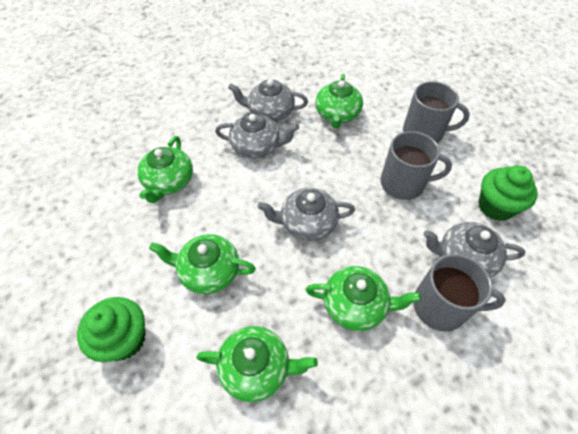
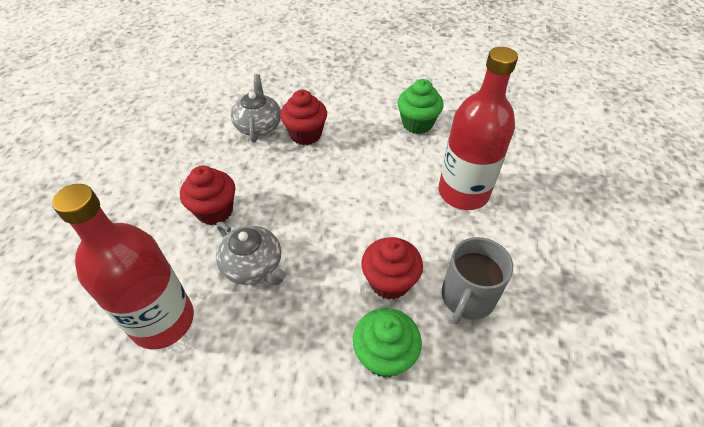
green teapot: [137,136,193,203] [149,234,256,294] [196,326,318,402] [306,266,421,331] [315,74,363,129] = 5 -> none = 0
grey mug: [380,131,452,200] [403,81,470,143] [413,254,506,332] = 3 -> [442,237,513,324] = 1
grey teapot: [215,113,299,158] [228,79,308,122] [258,188,355,241] [423,222,525,278] = 4 -> [216,222,286,285] [231,74,281,142] = 2
red bottle: none = 0 -> [52,184,194,350] [438,47,518,210] = 2
red cupcake: none = 0 -> [180,166,235,225] [280,90,327,145] [361,237,423,300] = 3

